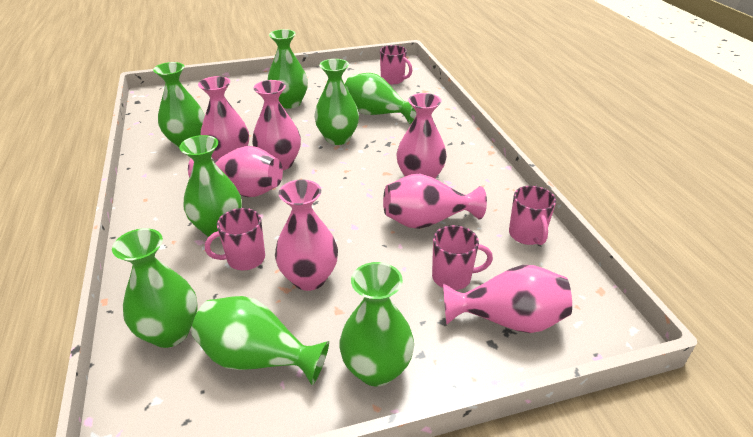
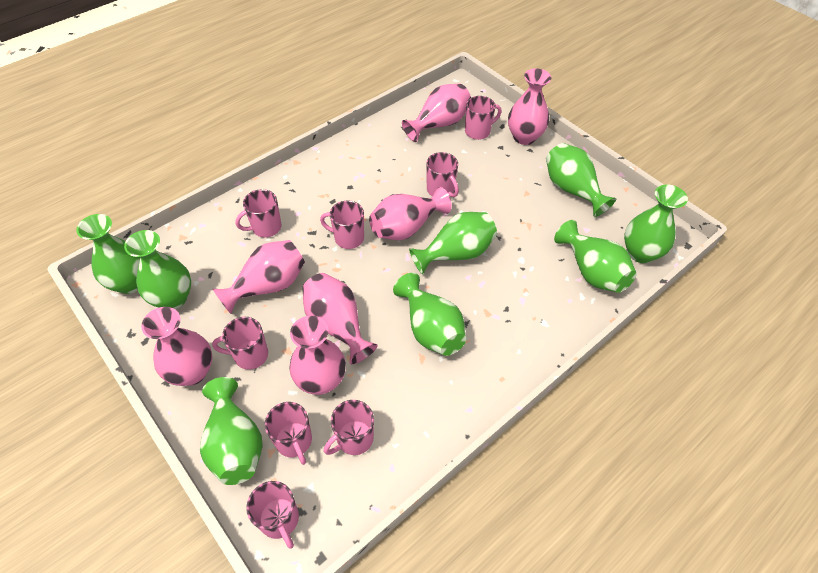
pink mug: [205,208,265,270] [380,45,412,84] [432,225,493,290] [509,186,556,245] = 4 -> [212,317,268,370] [235,189,281,238] [246,481,299,549] [265,402,312,465] [320,201,364,249] [324,400,374,455] [426,152,459,197] [465,96,501,140] = 8

